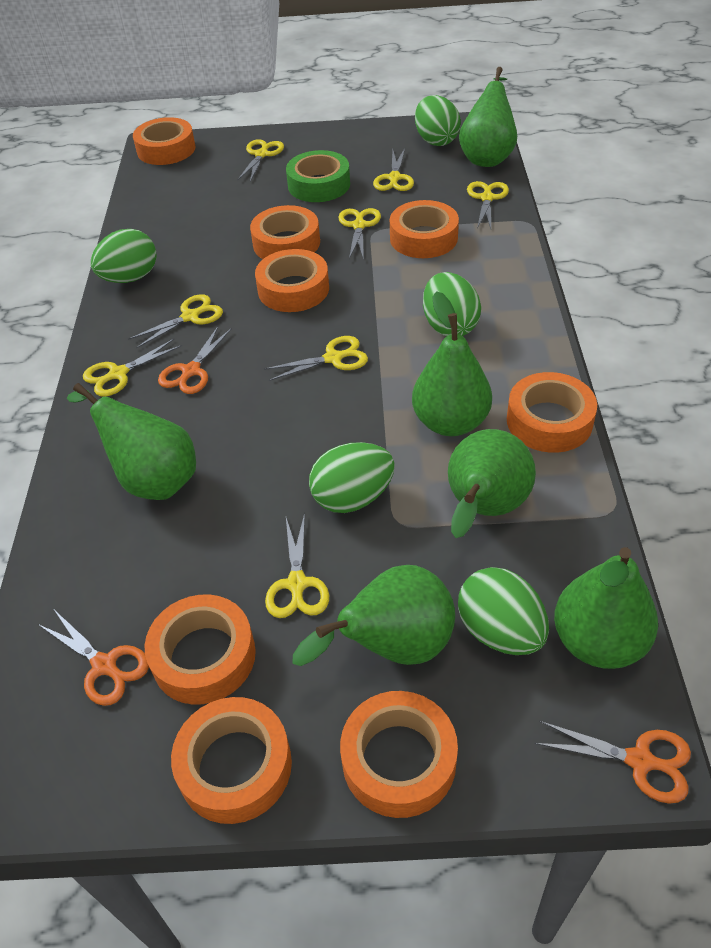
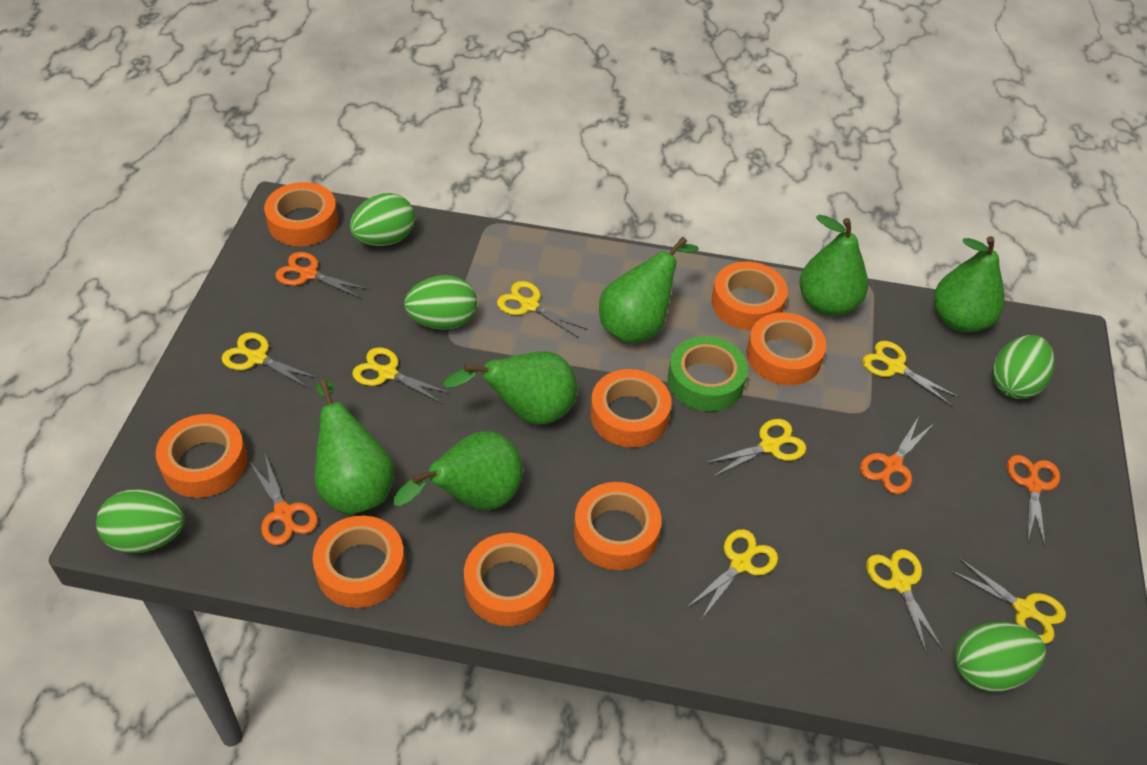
orange scissors: [38,610,149,706] [158,327,232,394] [535,721,691,804] = 3 -> [249,454,318,545] [275,252,368,298] [860,418,933,494] [1007,455,1060,546] = 4

